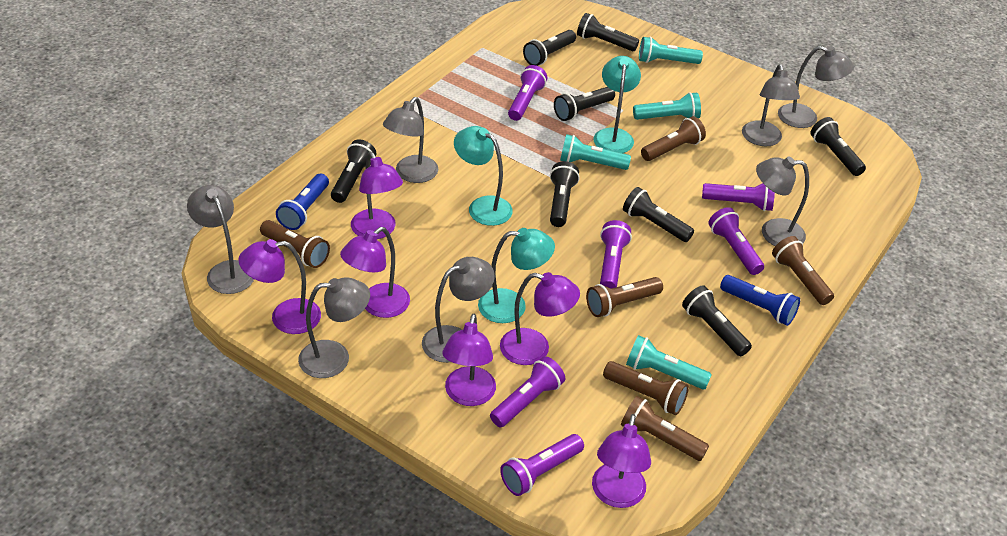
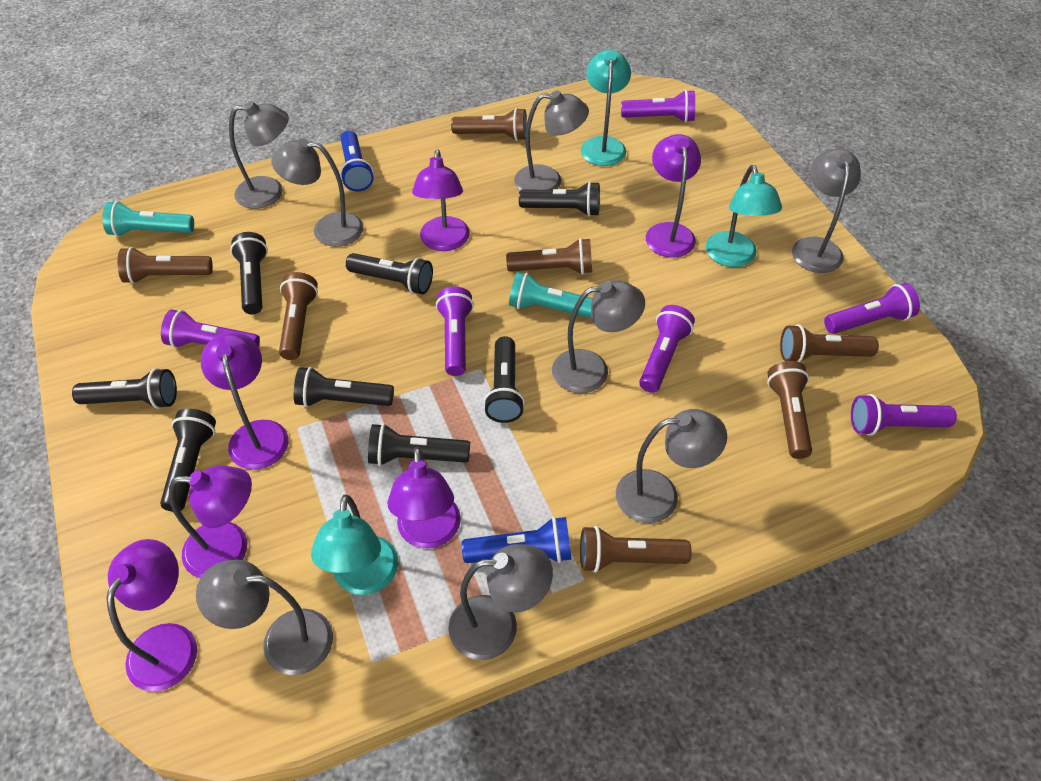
brown flashlight: [260,220,330,268] [586,277,663,317] [603,361,689,415] [621,396,709,461] [641,116,706,161] [772,236,834,305] = 6 -> [118,247,213,284] [279,272,318,360] [451,108,527,141] [506,238,592,275] [580,526,692,573] [767,361,812,459] [780,324,879,362] = 7
grey lamp: [187,185,254,294] [298,277,370,378] [383,97,438,183] [422,257,495,363] [742,64,800,146] [756,157,809,246] [778,46,854,128] = 7 -> [196,560,333,675] [229,101,289,209] [271,138,364,247] [448,544,553,660] [514,91,589,190] [552,280,645,393] [616,409,727,523] [792,149,861,273] = 8
turquoise flashlight: [560,134,631,170] [626,335,712,389] [633,92,701,120] [639,37,703,64] = 4 -> [103,201,194,237] [509,272,592,318] = 2

